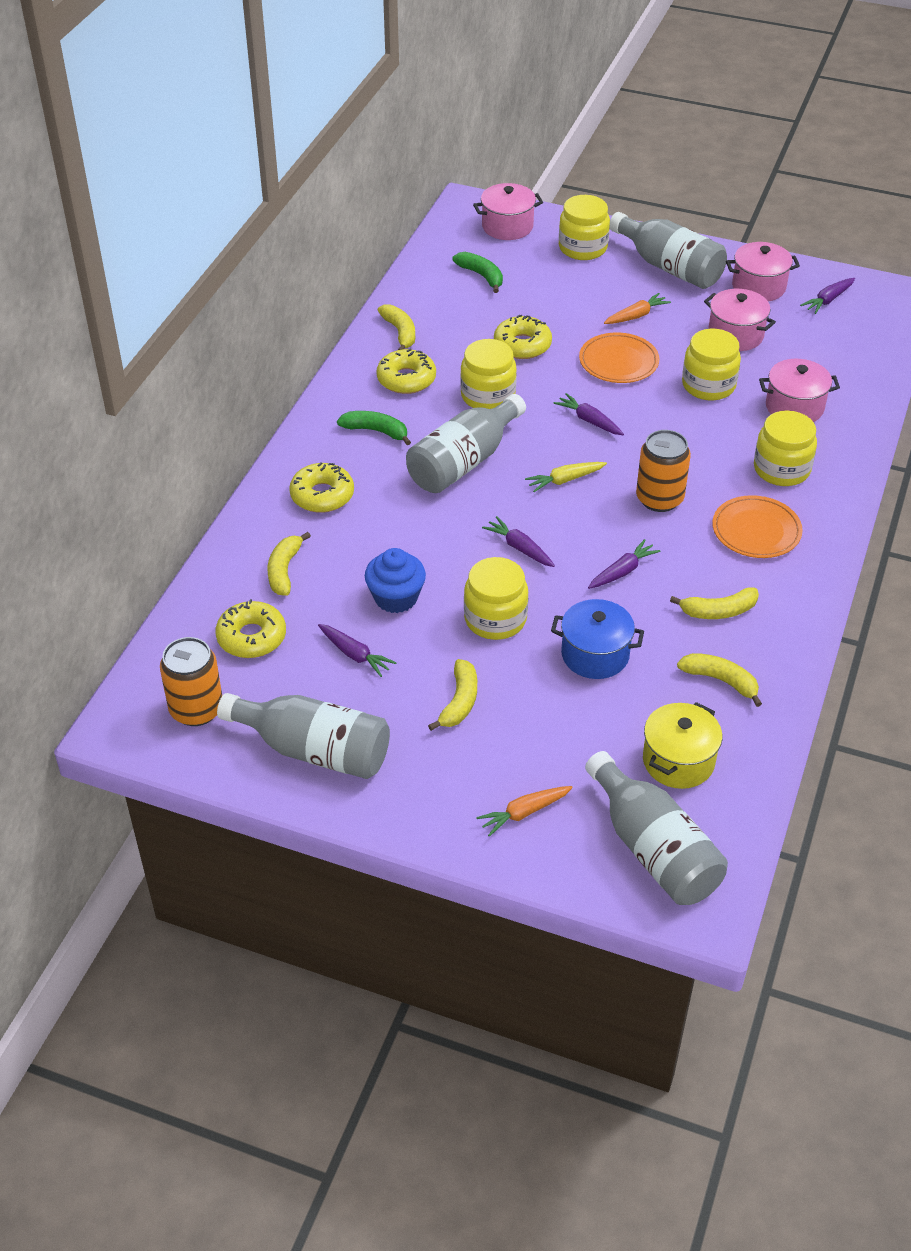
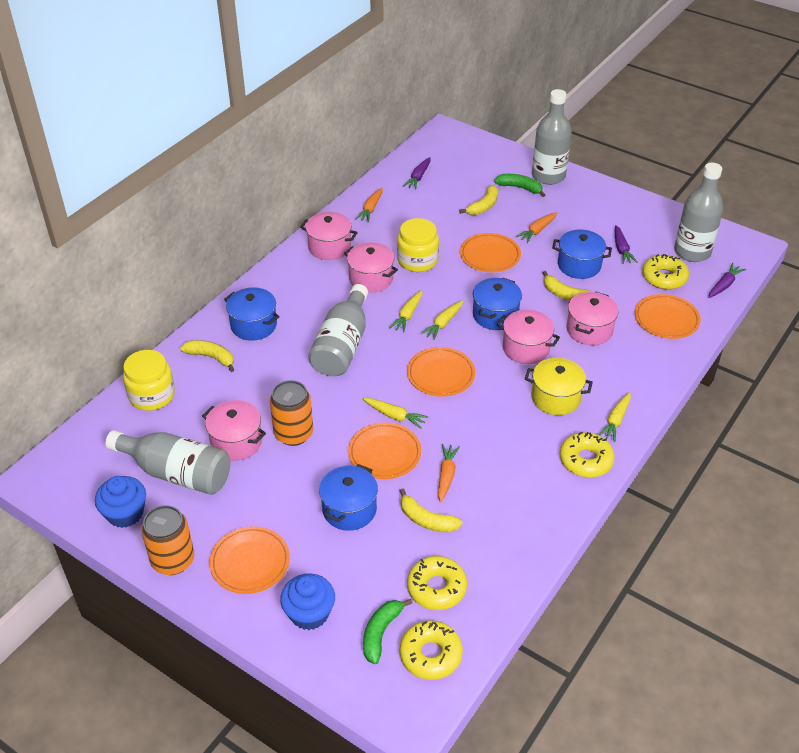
blue cupcake: [365,548,426,613] = 1 -> [95,476,146,528] [280,573,335,630] = 2
blue pot: [551,599,644,679] = 1 -> [224,287,280,341] [319,464,378,531] [473,277,522,330] [552,229,612,279] = 4
orange carrot: [476,786,573,837] [604,293,671,324] = 2 -> [355,188,383,222] [438,444,460,503] [516,212,557,243] = 3
orange plate: [579,333,659,383] [712,495,803,558] = 2 -> [209,526,290,594] [348,423,421,479] [407,347,475,397] [460,233,521,272] [635,294,701,339] = 5
pink pot: [473,183,543,240] [704,289,776,351] [726,242,800,301] [759,359,840,422] = 4 -> [202,400,266,461] [300,212,358,260] [344,242,398,293] [497,310,560,364] [567,292,618,345] = 5
purple carrot: [318,624,397,677] [482,516,555,567] [553,393,624,435] [588,539,661,589] [800,278,855,314] = 5 -> [403,157,430,190] [615,225,638,264] [708,263,746,298] = 3
yellow banana: [267,532,311,596] [378,304,415,350] [428,659,477,731] [670,587,759,619] [677,653,762,707] = 5 -> [180,340,234,372] [400,489,463,532] [459,185,498,215] [543,271,591,301] = 4
yellow carrot: [525,462,607,492] = 1 -> [363,398,429,429] [389,290,422,332] [421,300,463,340] [599,392,631,442] = 4
yellow jar: [460,339,517,409] [464,557,529,640] [559,195,610,260] [682,329,741,400] [754,410,817,486] = 5 -> [123,350,175,411] [397,218,439,272] = 2

